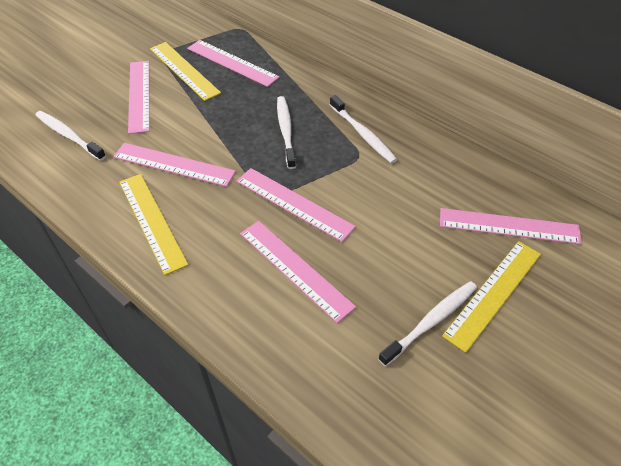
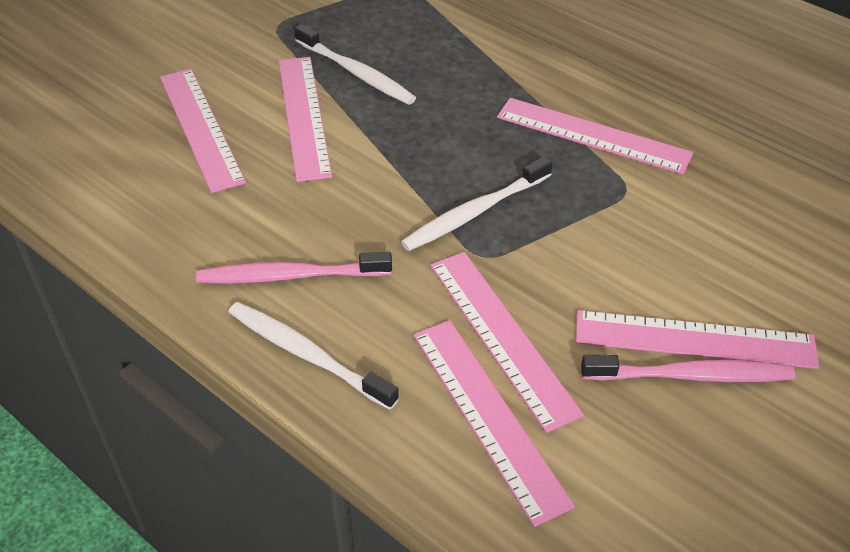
pink toothbrush: none = 0 -> [196,252,392,284] [581,355,796,382] = 2
white toothbrush: [35,111,106,161] [277,96,296,169] [330,95,397,164] [378,281,477,366] = 4 -> [228,302,399,410] [294,24,416,105] [401,156,553,251] = 3
yellow ruler: [119,174,188,275] [150,42,221,101] [442,241,541,353] = 3 -> none = 0

